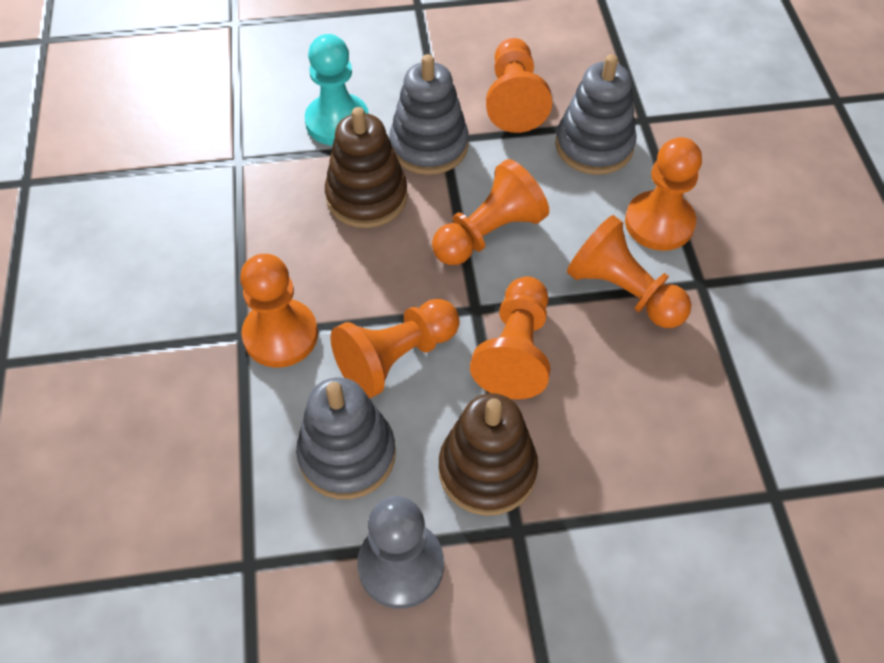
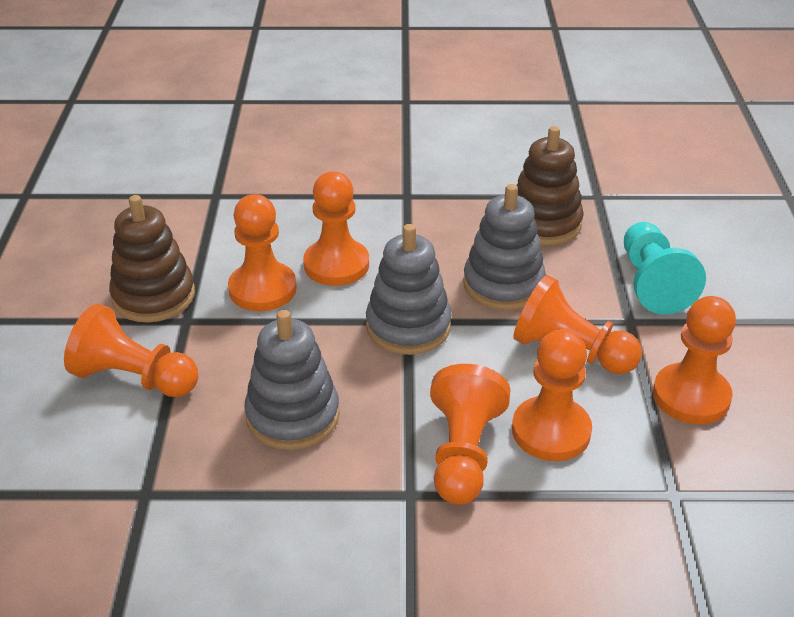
grey pawn: [357,496,444,609] = 1 -> none = 0

